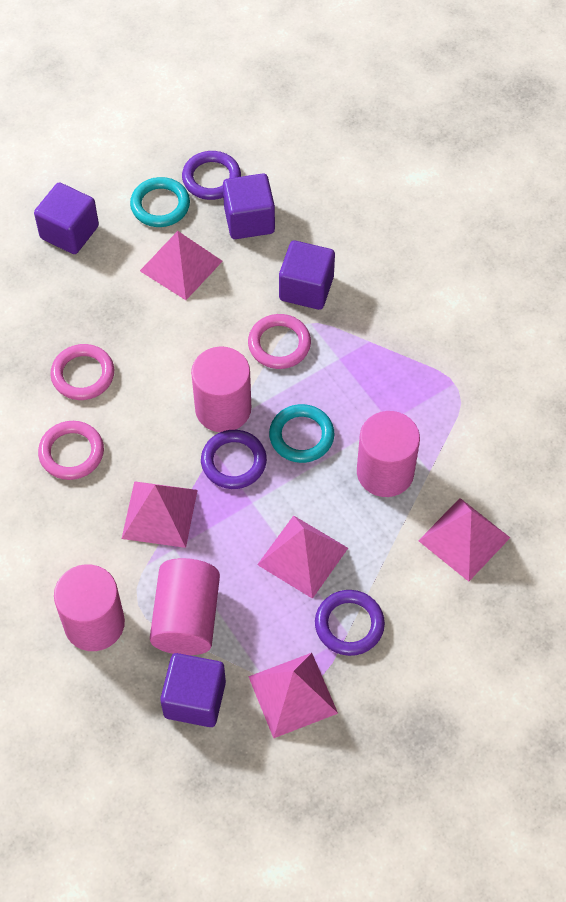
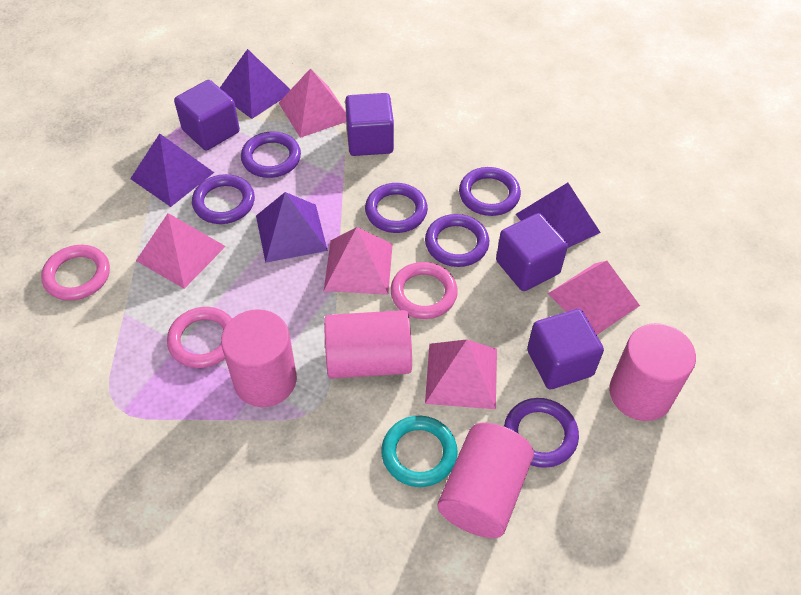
purple pyramid: none = 0 -> [130,133,214,207] [220,49,291,119] [256,192,328,263] [515,183,601,248] = 4
purple ring: [182,151,241,200] [201,430,267,489] [315,590,385,656] = 3 -> [192,174,255,224] [241,131,301,178] [365,183,428,233] [425,214,489,267] [459,167,521,216] [504,398,579,468] = 6
turquoise ring: [130,177,190,227] [269,404,334,463] = 2 -> [381,416,458,487] = 1

